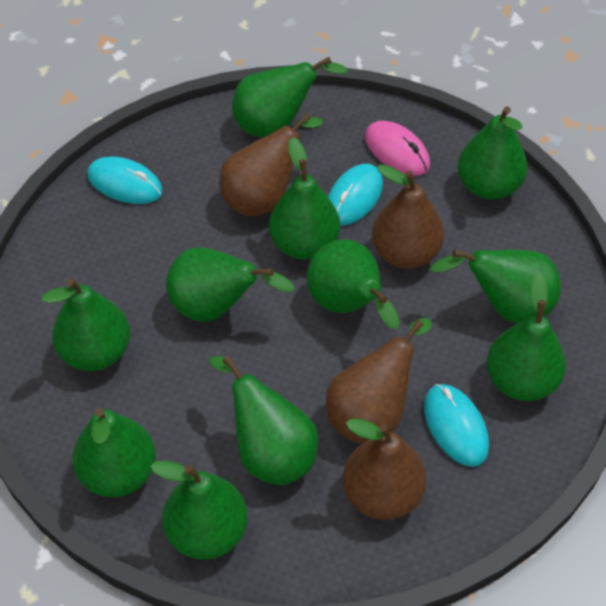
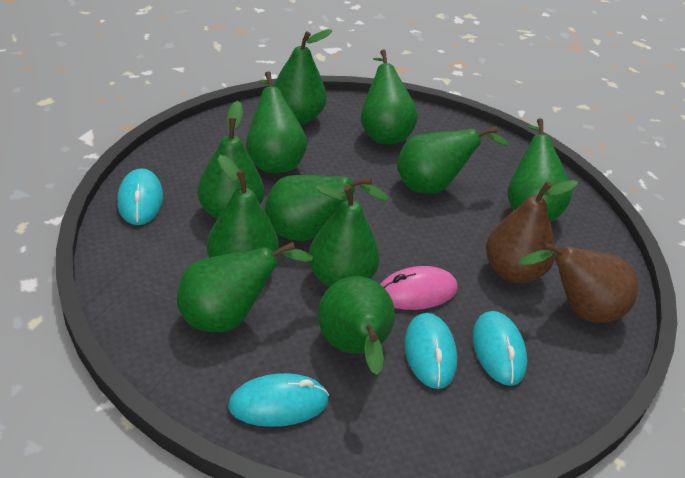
brown pear: [219,113,323,216] [326,318,432,443] [343,419,426,520] [372,164,444,269] = 4 -> [486,180,578,284] [518,243,638,323] = 2
turquoise mouse: [87,157,163,204] [328,164,383,226] [424,384,489,467] = 3 -> [117,168,163,225] [228,373,329,427] [404,313,457,389] [473,311,527,386] = 4

